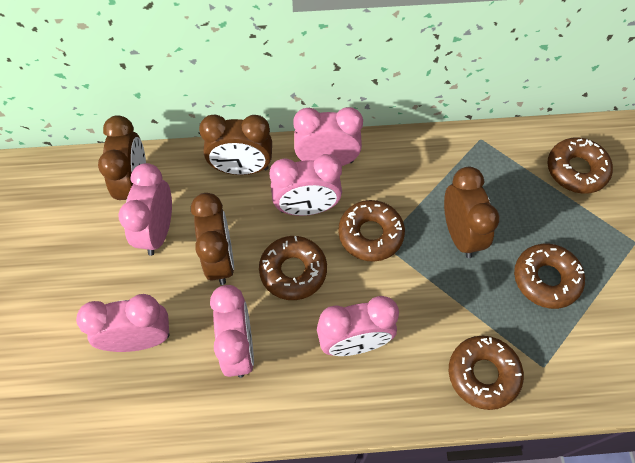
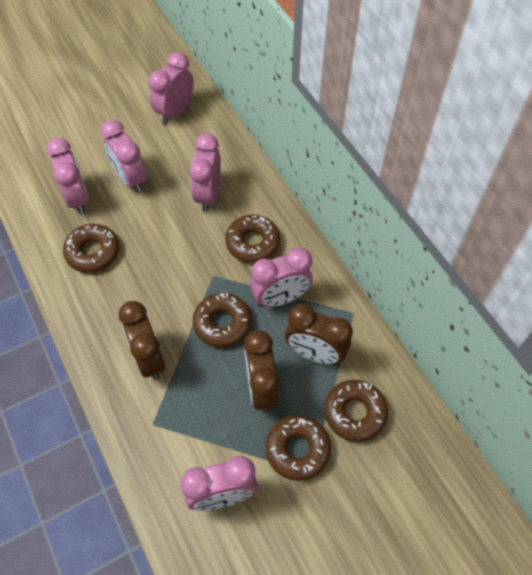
brown clock: [98,115,146,200] [191,193,234,285] [199,115,272,175] [444,167,500,258] = 4 -> [118,301,166,380] [244,330,279,413] [285,304,353,365] = 3

